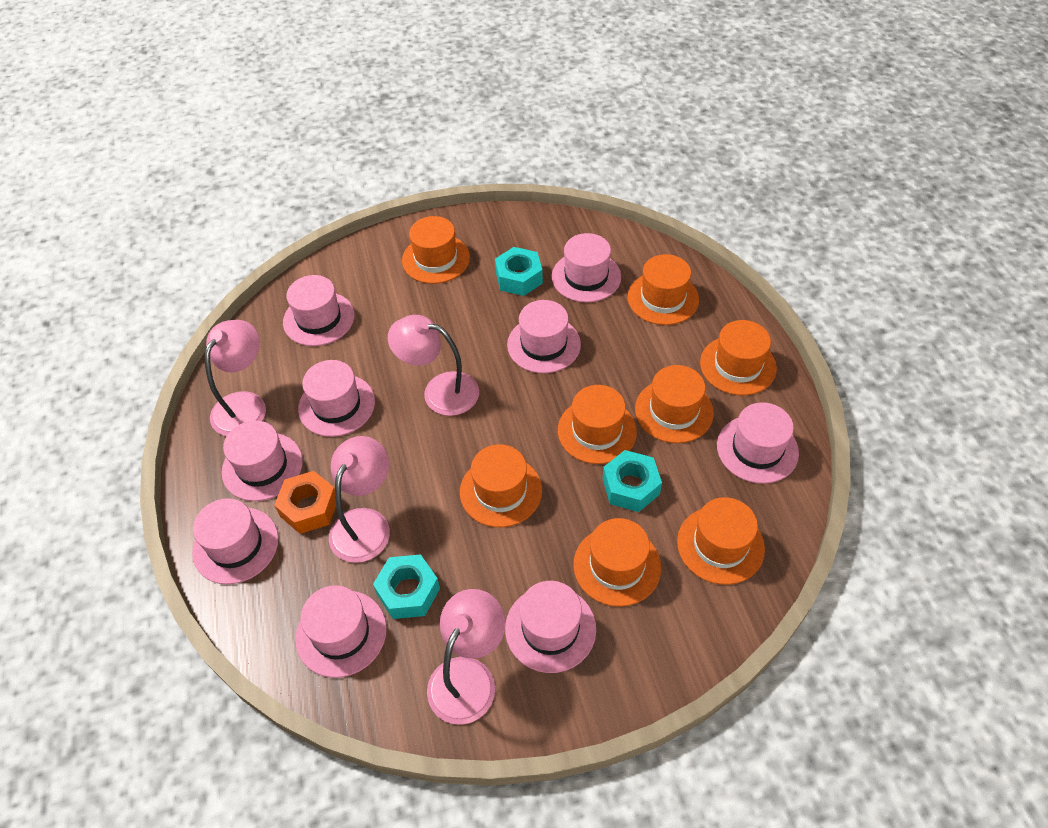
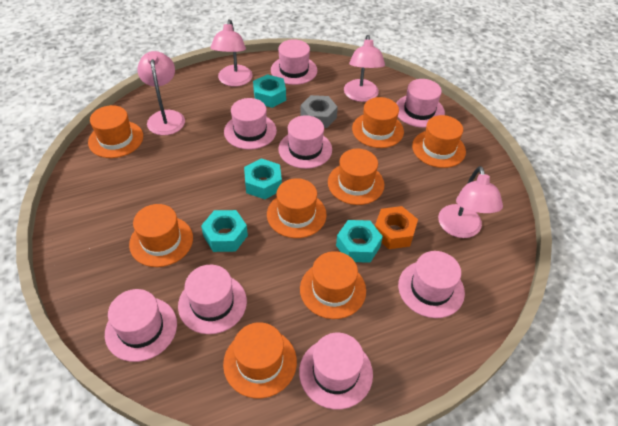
grey nut: none = 0 -> [300,95,338,128] = 1
pink hat: [192,498,278,584] [222,420,303,501] [283,275,354,346] [295,585,387,678] [298,360,375,437] [505,581,596,673] [507,300,581,373] [552,233,621,302] [717,402,799,484] = 9 -> [105,289,177,362] [178,265,247,334] [224,98,277,150] [271,39,317,85] [278,115,332,169] [299,333,373,409] [396,79,445,128] [398,251,465,318] = 8
turquoise nut: [373,554,440,619] [495,247,543,296] [603,450,662,512] = 3 -> [201,210,248,252] [244,158,282,199] [253,74,286,108] [336,220,383,263] = 4

